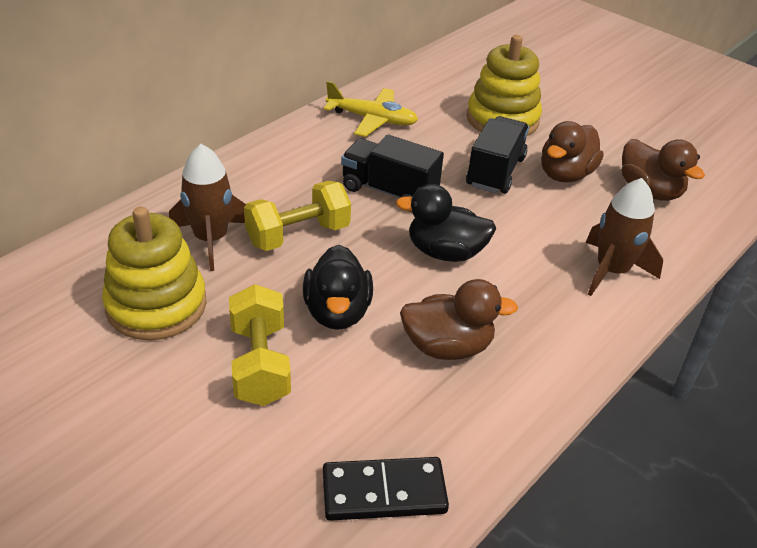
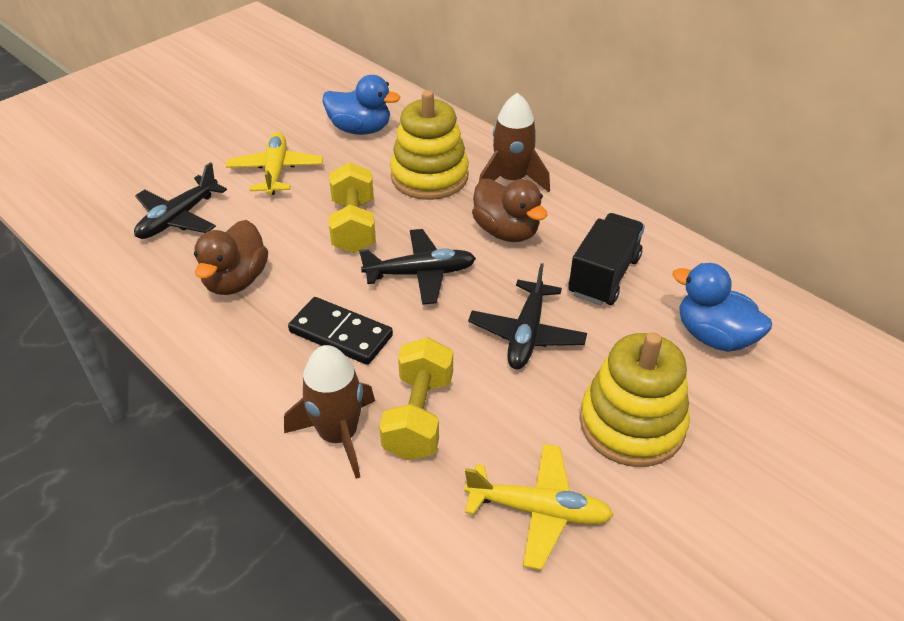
black duck: [303,245,373,330] [396,184,496,262] = 2 -> none = 0
black plane: none = 0 -> [134,162,227,239] [359,229,476,305] [468,263,587,369] = 3
black truck: [341,135,444,212] [466,116,529,194] = 2 -> [568,213,645,305] = 1
blue duck: none = 0 -> [322,75,400,135] [672,263,772,352] = 2
brown duck: [400,279,518,360] [541,121,604,182] [622,139,705,201] = 3 -> [194,220,268,295] [472,179,547,242] = 2
yellow plane: [323,81,418,137] = 1 -> [226,132,323,195] [464,444,614,570] = 2

